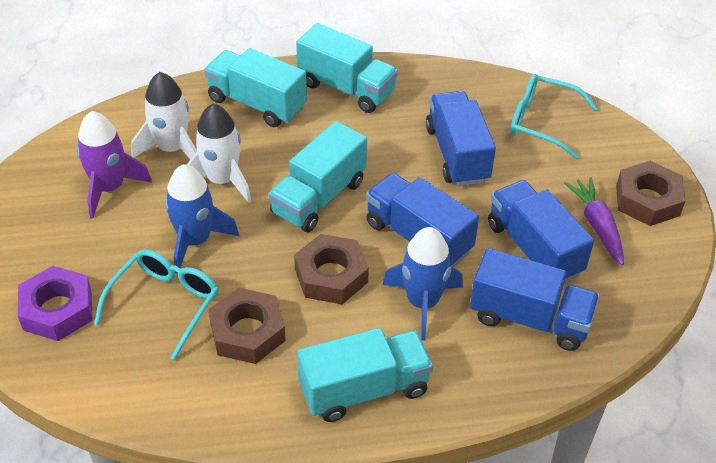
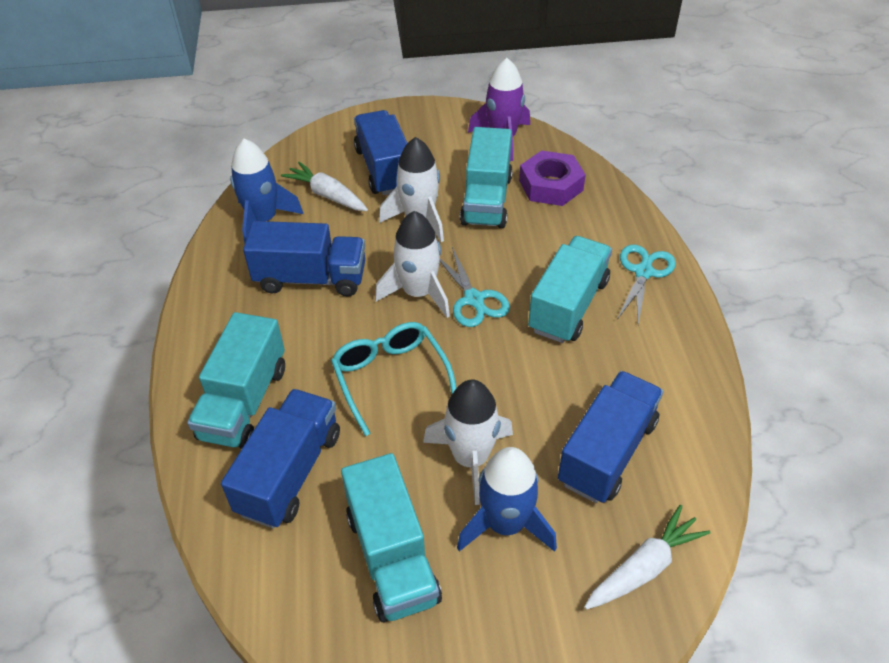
brown nut: [208,288,285,364] [294,234,369,304] [616,161,685,226] = 3 -> none = 0
purple carrot: [564,177,624,265] = 1 -> none = 0
turquoise glasses: [94,249,218,360] [510,74,598,159] = 2 -> [331,322,456,436] = 1
turquoise scissors: none = 0 -> [440,247,510,327] [618,244,676,324] = 2
white carrot: none = 0 -> [281,162,368,211] [584,505,710,610] = 2
white rocket: [131,72,197,160] [187,103,251,203] = 2 -> [375,211,450,318] [379,137,444,242] [423,379,513,505] = 3

